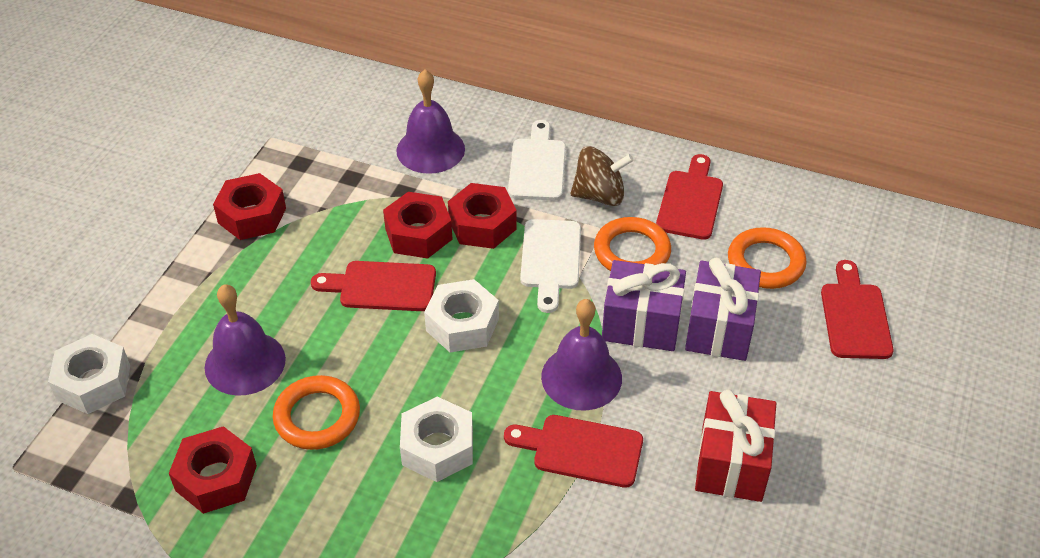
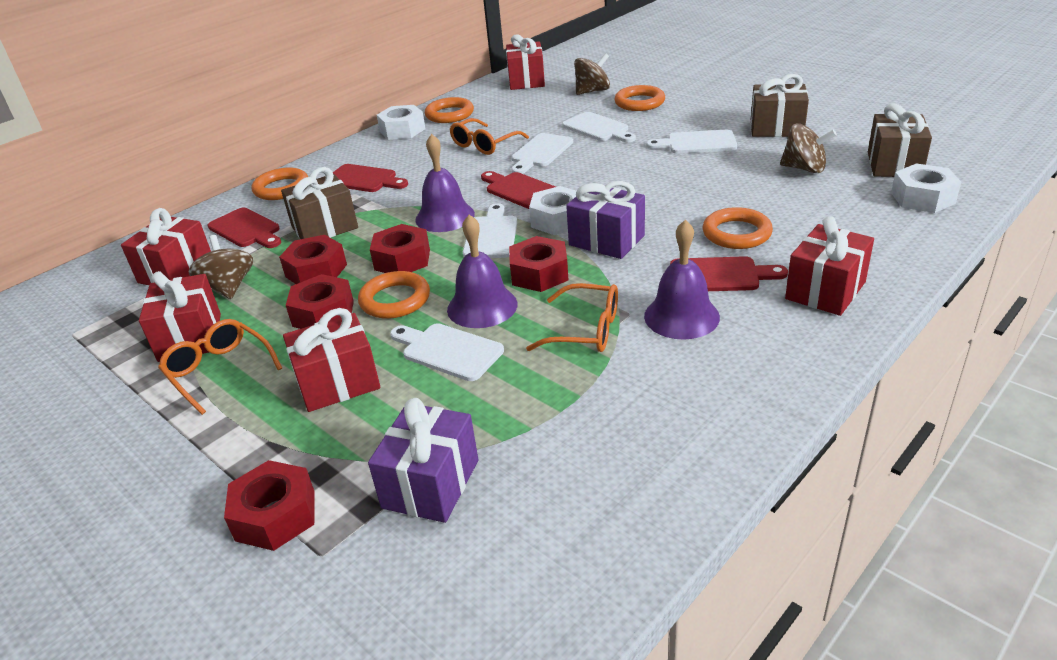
brown gift: none = 0 -> [281,167,358,239] [751,74,809,137] [868,103,932,177] = 3
brown spinning top: [571,146,634,206] = 1 -> [189,235,253,299] [574,53,610,95] [780,123,837,173] = 3
orange glasses: none = 0 -> [158,319,282,415] [450,118,529,155] [526,283,618,352] = 3
orange ring: [273,375,360,450] [594,217,671,271] [728,227,807,289] = 3 -> [251,168,308,200] [358,271,430,319] [425,97,474,123] [614,85,665,111] [703,207,773,249] = 5
red gift: [695,390,776,502] = 1 -> [121,208,211,285] [139,271,221,362] [283,308,380,412] [506,34,545,90] [785,216,874,316] = 5
red nut: [169,426,257,514] [213,173,286,240] [383,192,453,259] [448,183,517,249] = 4 -> [224,460,315,551] [279,235,347,284] [286,274,354,329] [370,224,430,273] [509,236,568,292] = 5
white cutting board: [508,120,566,200] [520,219,581,313] = 2 -> [390,323,504,381] [463,203,517,258] [511,133,573,174] [562,112,636,142] [646,130,737,154] = 5

